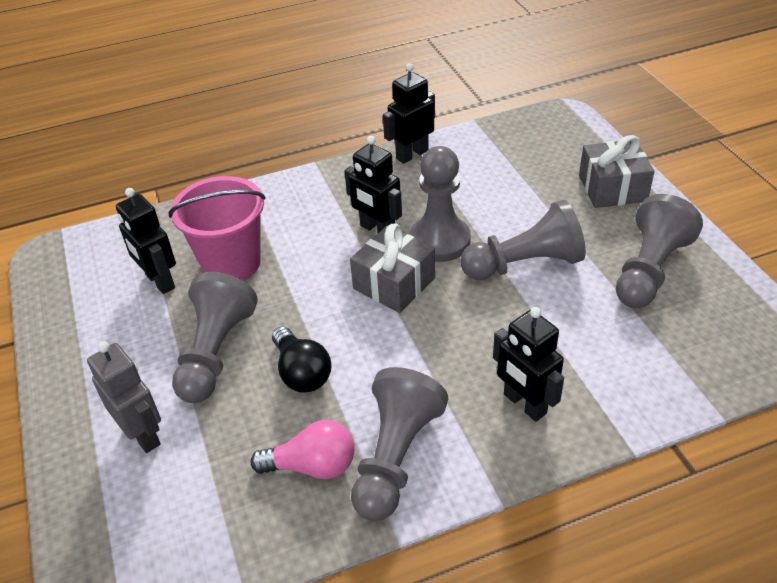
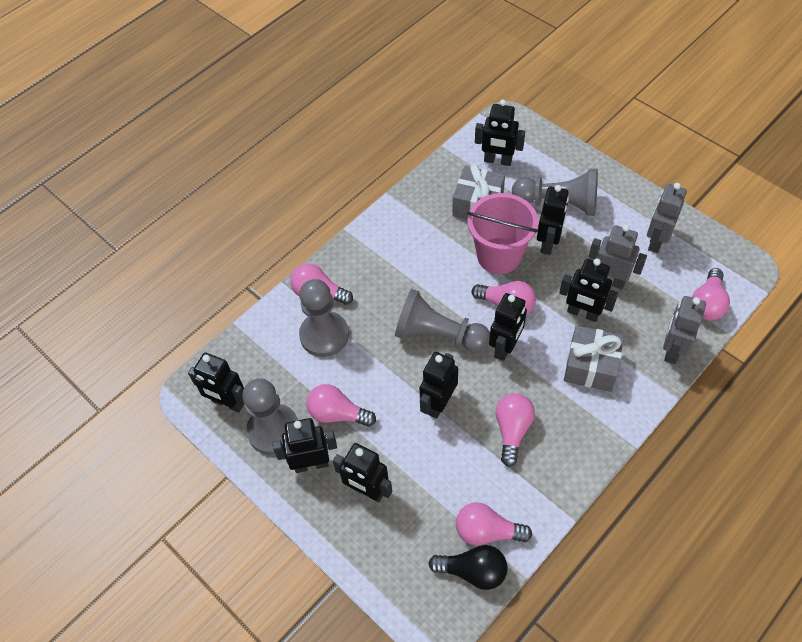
black robot: [116,188,176,294] [344,136,402,233] [383,63,435,164] [493,307,564,421] = 4 -> [188,353,244,413] [273,418,337,473] [333,443,392,502] [419,352,458,419] [475,100,525,166] [489,293,527,361] [537,185,569,255] [559,258,618,322] = 8
grey pawn: [172,272,257,403] [351,367,448,521] [409,146,471,262] [460,200,586,280] [616,194,703,308] = 5 -> [242,378,298,455] [299,279,349,357] [395,289,490,353] [512,169,598,216] = 4
grey robot: [87,341,161,453] = 1 -> [589,224,647,289] [647,183,687,253] [663,296,706,364] = 3
pink light bulb: [251,420,354,479] = 1 -> [290,263,353,305] [307,384,376,427] [456,502,532,546] [472,281,536,315] [495,393,535,467] [692,268,730,320] = 6

